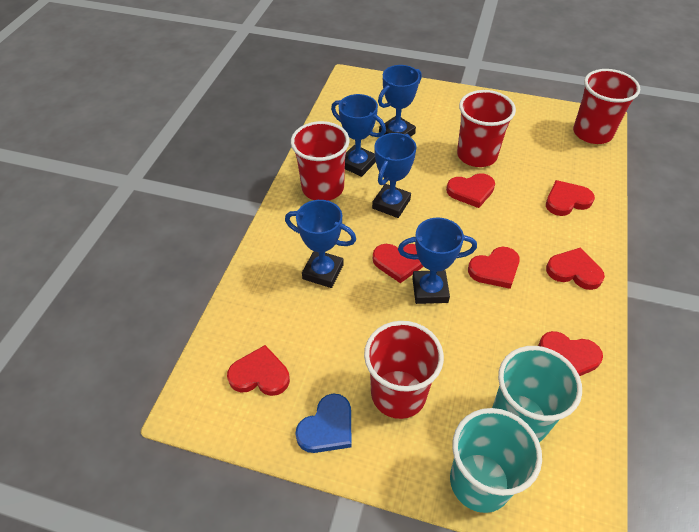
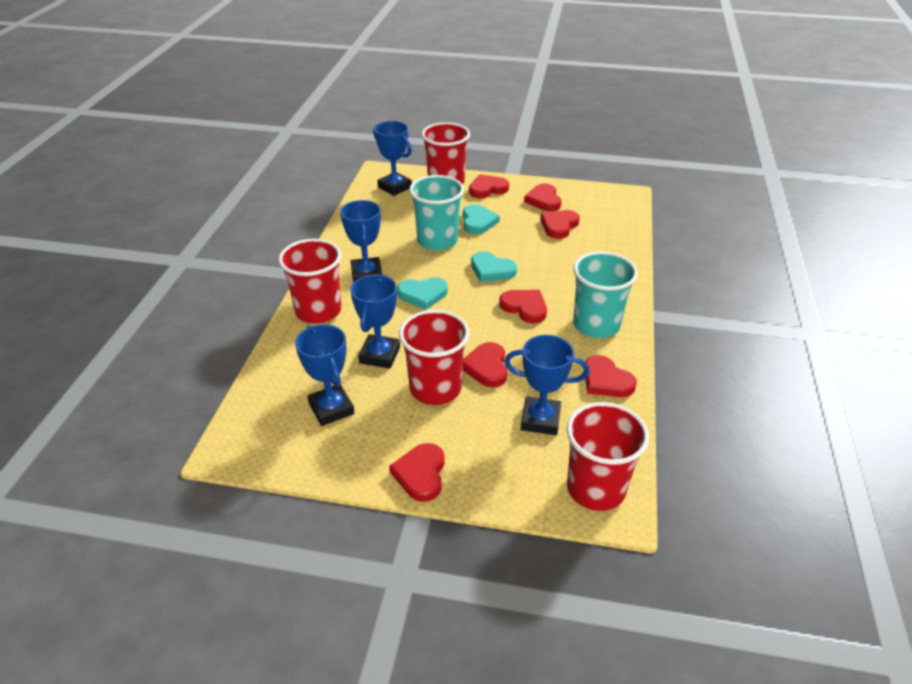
blue heart: [295,394,352,453] = 1 -> none = 0
turquoise heart: none = 0 -> [397,277,448,310] [463,204,500,234] [471,251,517,282] = 3

